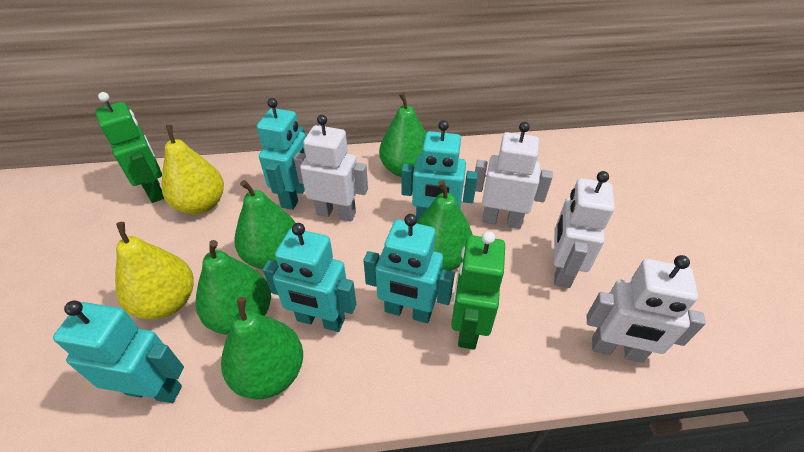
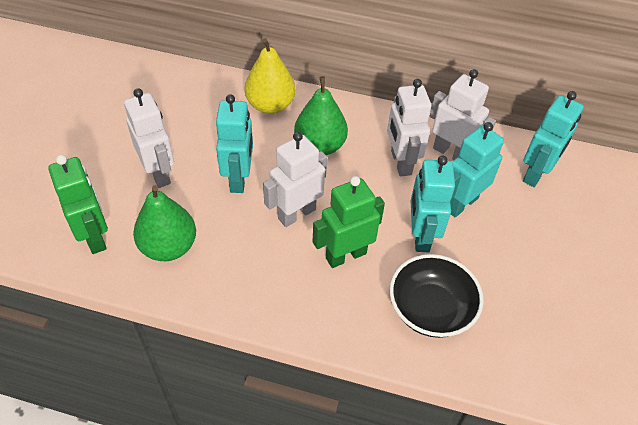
black bowl: none = 0 -> [389,254,484,338] = 1
green pear: [196,240,271,334] [221,297,303,399] [234,180,296,269] [379,92,426,177] [417,180,473,271] = 5 -> [133,185,196,261] [294,76,348,155] = 2
turquoise robot: [53,301,184,403] [257,98,306,210] [263,223,356,332] [363,214,455,323] [401,120,478,221] = 5 -> [216,94,253,193] [411,156,455,253] [450,122,504,217] [523,91,584,187] = 4
yellow pear: [115,222,194,319] [162,125,224,214] = 2 -> [245,38,295,114] = 1

